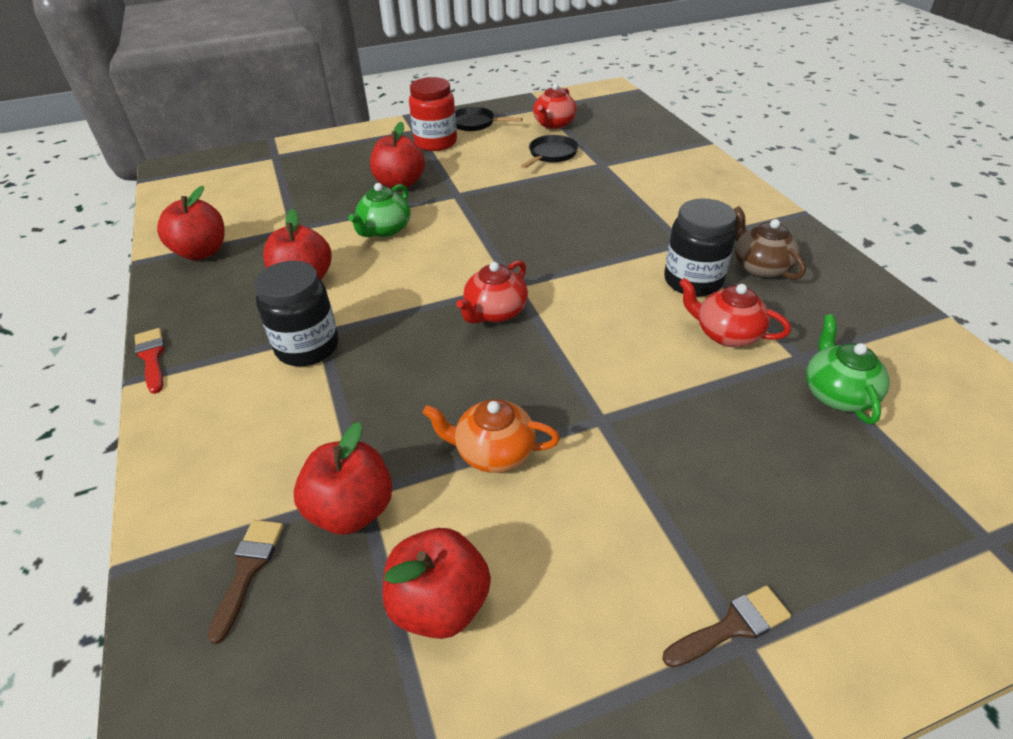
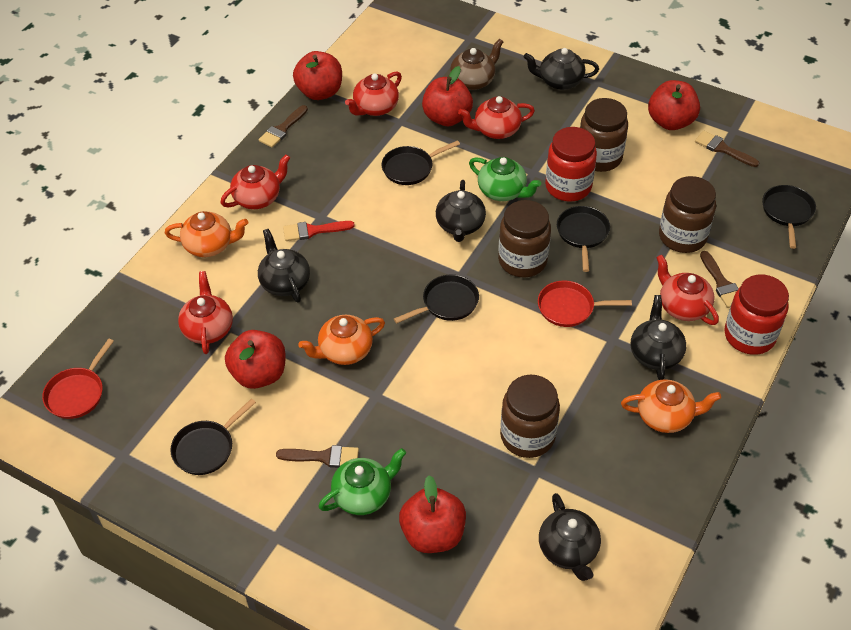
black jar: [254,261,339,366] [664,198,736,297] = 2 -> none = 0
black pan: [455,107,523,131] [521,135,578,169] = 2 -> [170,398,256,475] [382,140,460,185] [394,275,479,324] [557,206,610,272] [762,185,816,249] = 5
black teapot: none = 0 -> [258,229,310,303] [436,180,486,242] [524,48,599,90] [539,493,601,581] [630,295,686,380] = 5
brown brush: [207,520,284,644] [662,585,791,668] = 2 -> [259,105,308,148] [276,445,359,468] [695,131,759,167] [700,251,739,308] = 4
brown jar: none = 0 -> [498,200,551,277] [500,375,560,458] [580,98,628,172] [659,176,716,253] = 4
orange teapot: [423,399,560,473] = 1 -> [165,211,248,257] [299,315,385,365] [621,379,721,433] = 3
red jar: [409,77,457,151] = 1 -> [545,127,597,202] [724,274,789,355] = 2
red pan: none = 0 -> [42,338,114,419] [538,281,632,327] = 2
red teapot: [456,260,528,324] [533,83,577,129] [679,278,791,347] = 3 -> [178,271,233,354] [220,154,290,209] [345,71,402,116] [458,96,535,139] [656,255,719,325] = 5

